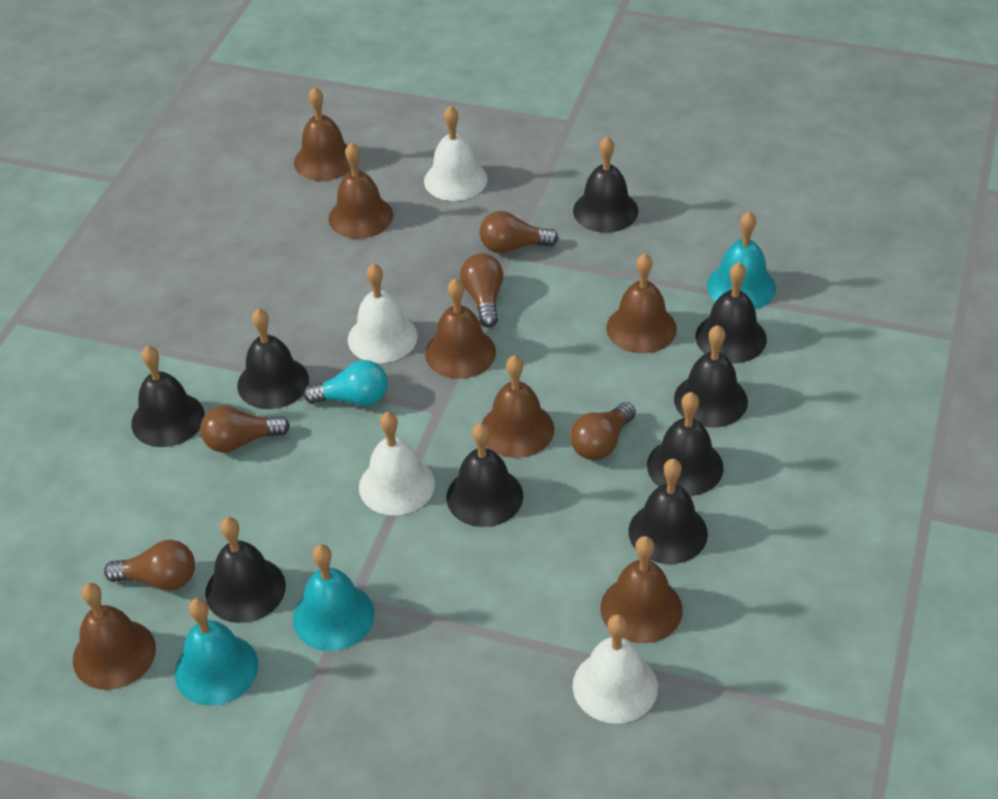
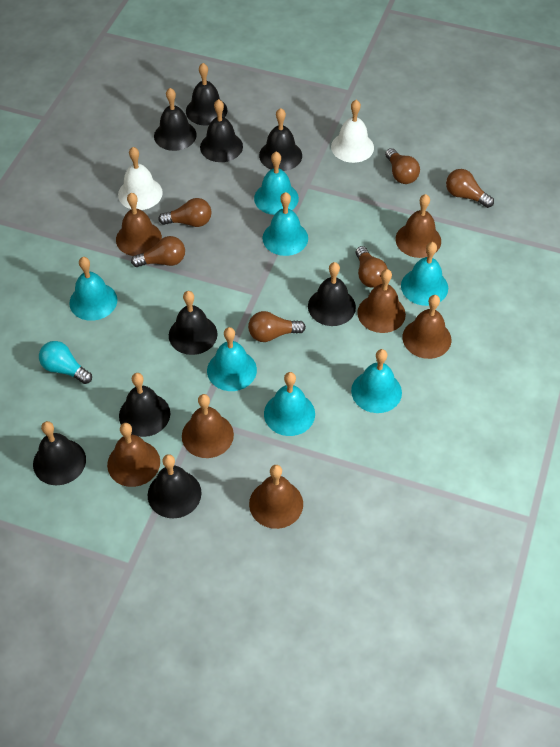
brown light bulb: [104,540,195,591] [200,406,290,452] [460,253,503,328] [480,211,559,253] [570,402,636,460] = 5 -> [131,236,185,267] [158,198,211,227] [248,311,306,342] [356,246,388,288] [385,148,420,184] [446,169,494,208] = 6
turquoise bell: [175,598,258,706] [293,544,374,651] [707,211,776,309] = 3 -> [69,257,117,321] [207,327,257,391] [254,152,299,215] [262,192,308,256] [264,372,315,436] [351,349,402,413] [401,242,448,306] = 7
white bell: [348,263,418,363] [359,412,435,515] [424,106,487,201] [573,614,658,724] = 4 -> [118,147,163,210] [331,100,374,163] = 2

